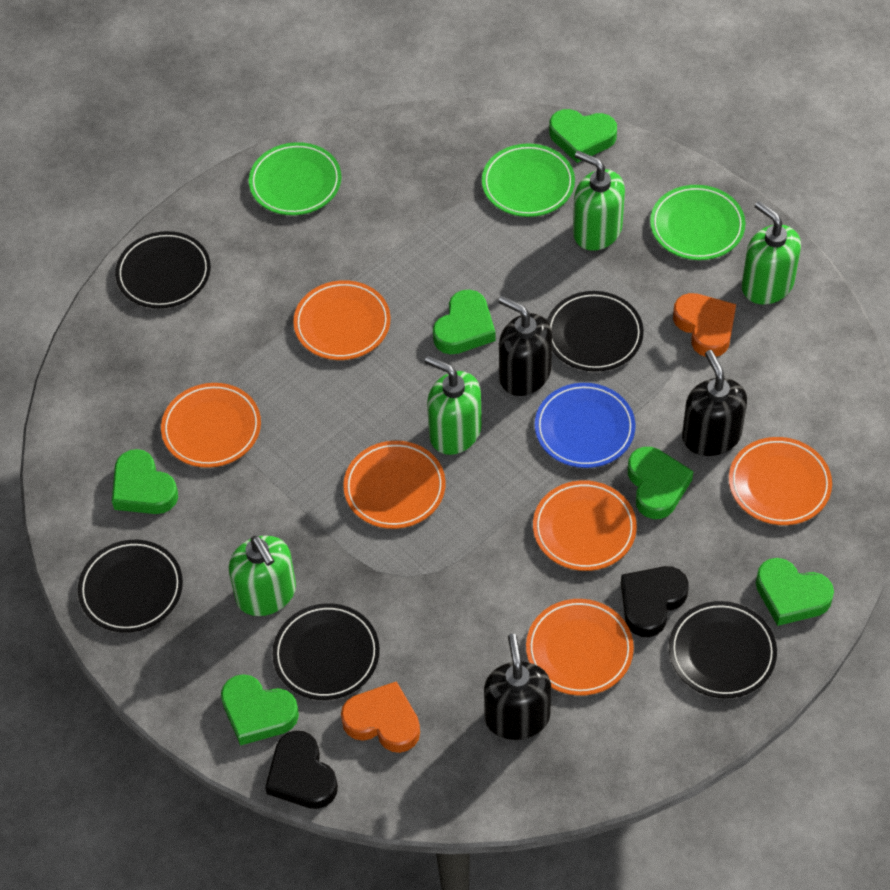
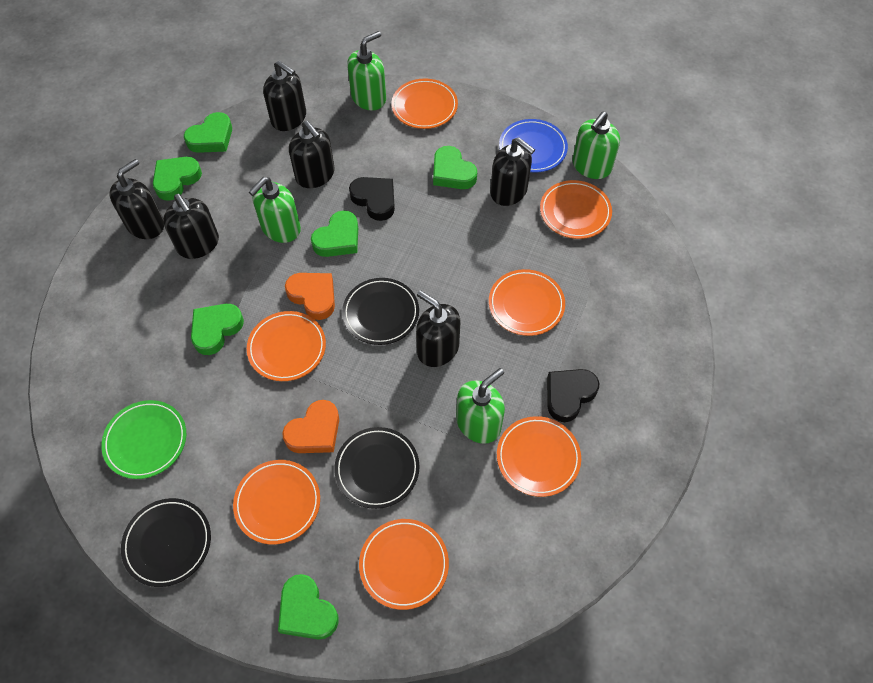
black plate: [78,540,183,633] [115,231,211,308] [272,603,380,700] [547,291,644,372] [669,601,777,698] = 5 -> [121,498,211,587] [334,427,420,509] [342,278,419,345] = 3
black soap dispenser: [484,634,551,740] [499,296,552,396] [682,350,747,456] = 3 -> [109,159,164,239] [163,194,219,259] [263,61,306,131] [289,121,335,188] [416,290,460,367] [490,138,535,206] = 6
green plate: [249,142,341,215] [482,144,575,217] [650,185,745,260] = 3 -> [101,400,186,479] = 1
orange plate: [161,383,261,468] [293,280,391,360] [343,441,446,529] [526,599,634,696] [533,480,637,571] [729,437,832,525] = 6 -> [233,460,320,545] [247,311,326,381] [359,519,449,610] [391,79,458,129] [489,269,565,336] [497,416,581,497] [540,180,612,239] = 7

